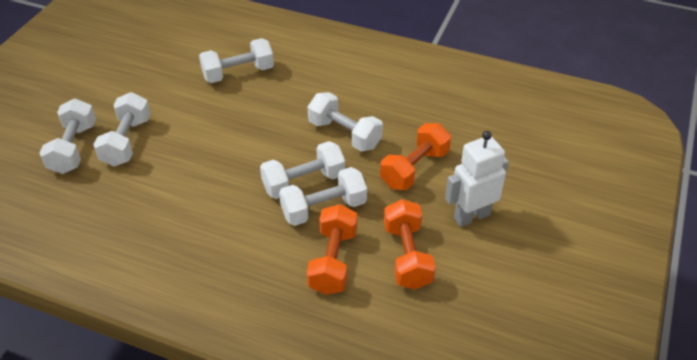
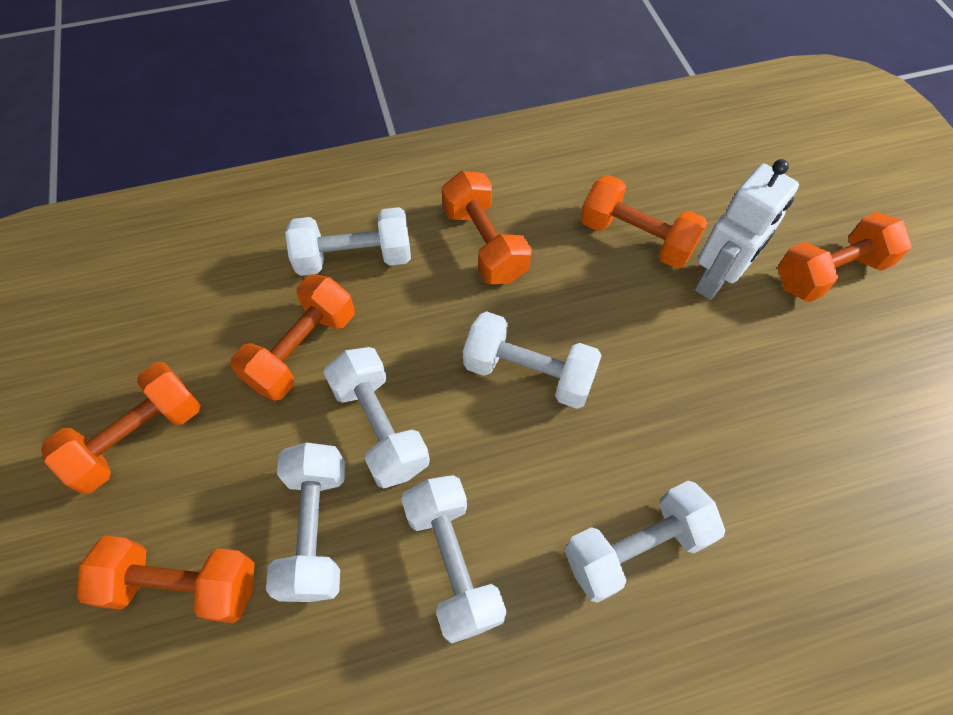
orange dumbbell: [307,204,357,295] [380,123,451,190] [384,199,436,290] = 3 -> [41,362,201,493] [77,536,255,623] [231,274,355,401] [442,171,532,284] [580,175,707,269] [777,212,911,302] = 6

